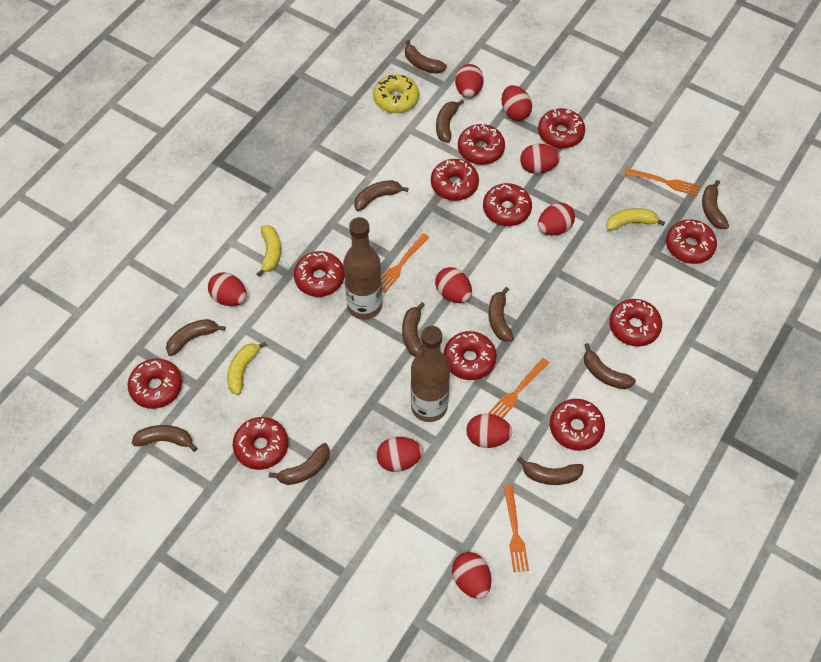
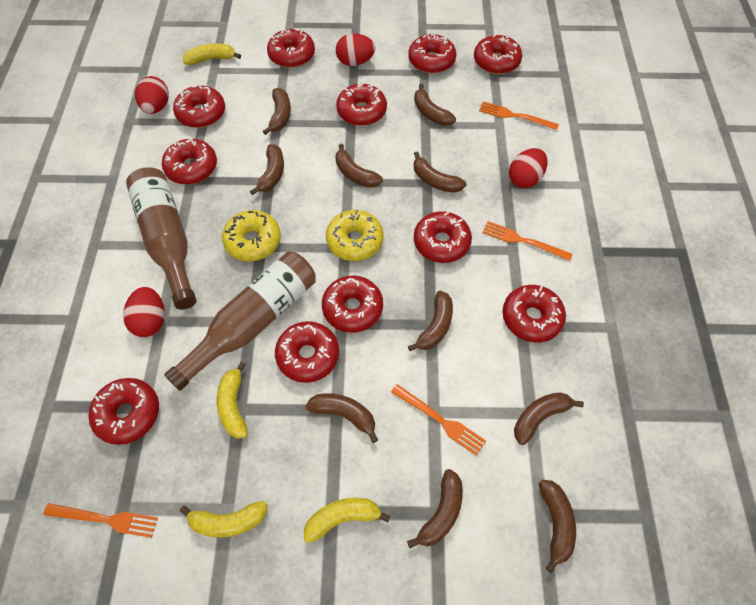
brown banana: [132,425,197,452] [166,319,225,356] [269,443,330,485] [354,180,409,211] [402,302,425,357] [405,40,447,74] [436,100,464,143] [488,287,514,342] [517,457,584,485] [584,343,636,389] [702,180,729,229] = 11 -> [250,144,284,195] [263,88,291,135] [306,393,378,443] [335,144,383,187] [407,469,463,548] [408,291,453,351] [414,84,456,126] [414,152,466,193] [514,392,584,445] [539,480,576,573] = 10
red egg: [208,272,247,306] [377,437,423,472] [435,267,472,303] [452,552,491,599] [455,64,484,98] [466,414,512,448] [502,85,532,121] [520,144,560,174] [538,203,575,236] = 9 -> [123,287,165,337] [135,76,169,114] [336,34,375,66] [509,148,547,188] = 4
yellow banana: [227,342,267,395] [257,225,281,277] [606,208,665,231] = 3 -> [180,501,268,538] [183,44,241,65] [216,362,248,439] [304,498,390,543] = 4
yellow donut: [373,74,419,113] = 1 -> [222,210,281,262] [326,210,383,261] = 2

